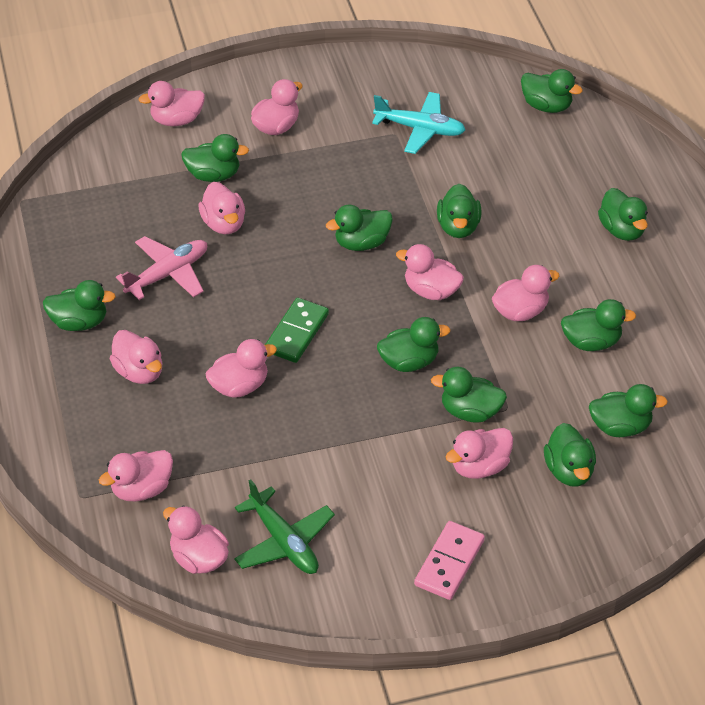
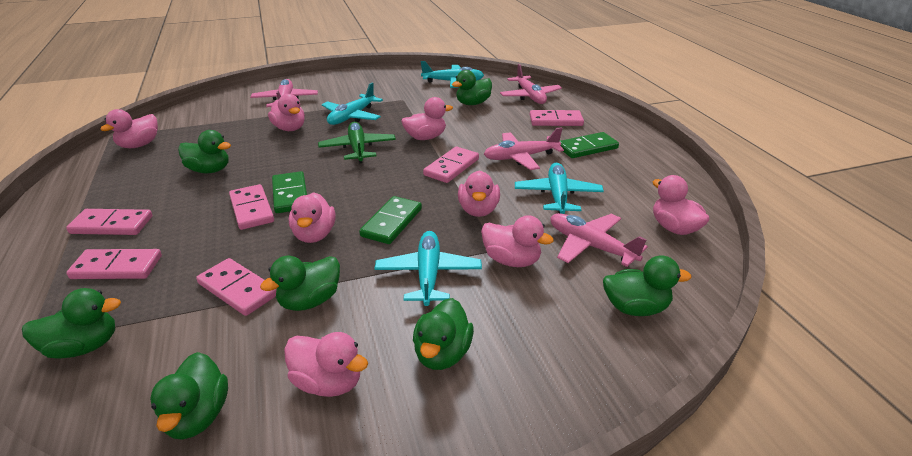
green domino: [265,298,329,363] = 1 -> [272,171,307,213] [359,196,422,244] [559,132,619,158] = 3
green duck: [43,280,116,331] [181,134,249,182] [326,205,393,251] [377,317,450,372] [431,367,507,423] [437,184,482,238] [521,69,583,113] [544,423,596,486] [561,299,636,351] [589,384,668,437] [598,188,648,241] = 11 -> [22,288,121,359] [150,352,228,440] [178,130,231,173] [260,256,340,311] [413,298,474,370] [452,70,492,105] [603,255,691,316] = 7
pink domino: [414,521,485,600] = 1 -> [66,209,153,235] [66,249,162,279] [196,258,277,316] [229,184,274,230] [423,147,479,183] [530,110,584,126] = 6
pink duck: [99,450,173,501] [110,330,162,384] [139,81,205,126] [163,506,229,574] [198,182,245,234] [206,339,277,397] [251,79,303,135] [396,244,464,300] [446,428,513,479] [492,265,559,321] = 10 -> [100,109,158,148] [268,94,305,131] [284,332,368,397] [289,192,335,243] [401,97,453,140] [458,170,500,217] [481,215,554,267] [653,175,710,235] = 8
pink plane: [116,236,207,300] = 1 -> [250,79,318,107] [484,127,564,170] [500,64,562,104] [551,213,648,267] = 4
turquoise plane: [372,92,465,154] = 1 -> [322,83,383,125] [375,231,482,306] [421,61,484,88] [515,163,604,214] = 4

